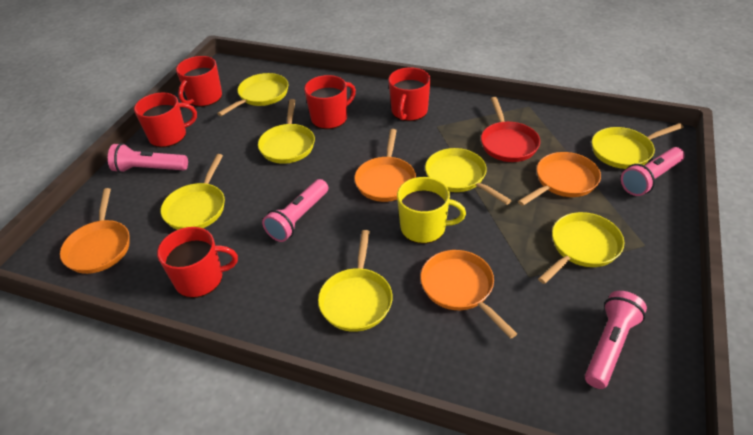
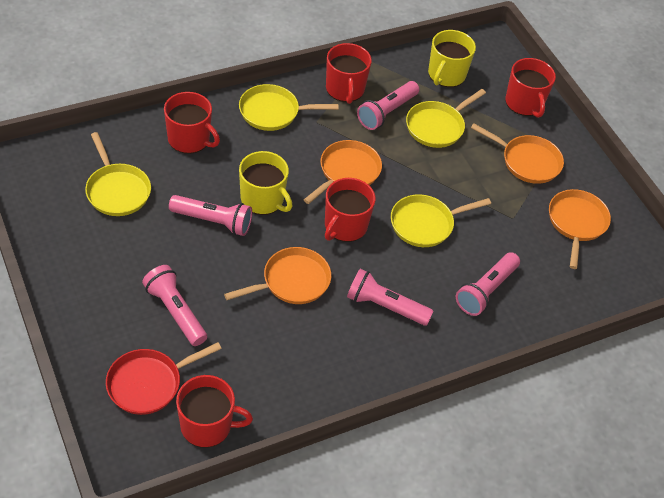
pink flashlight: [108,143,188,173] [262,179,328,242] [585,291,647,389] [621,147,685,196] = 4 -> [142,265,207,346] [169,195,252,236] [347,269,433,326] [357,81,419,130] [456,252,520,316] = 5
yellow mug: [397,177,466,244] = 1 -> [239,151,293,215] [428,30,476,87] = 2
yellow pan: [161,154,225,230] [217,73,288,116] [258,99,315,164] [318,230,393,332] [425,148,512,205] [538,212,624,284] [592,123,684,169] = 7 -> [85,132,151,216] [239,84,338,131] [391,194,491,247] [406,89,486,148] = 4

